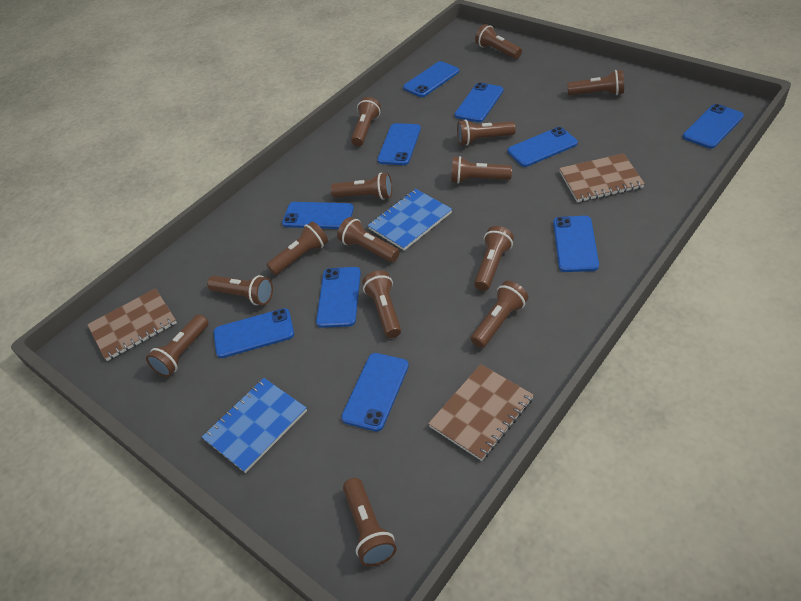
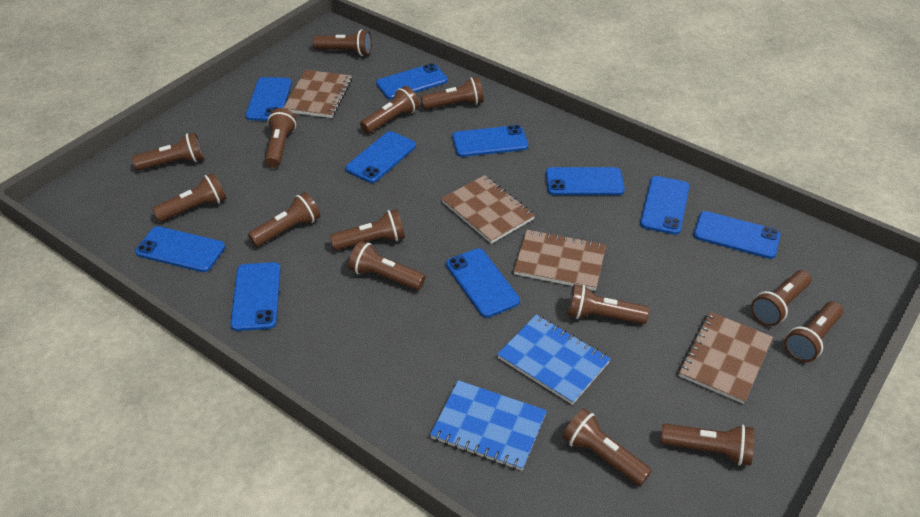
brown notebook: [87,288,177,361] [428,364,534,461] [559,153,645,202] = 3 -> [283,70,352,118] [441,175,535,244] [514,229,606,291] [679,312,773,404] = 4

